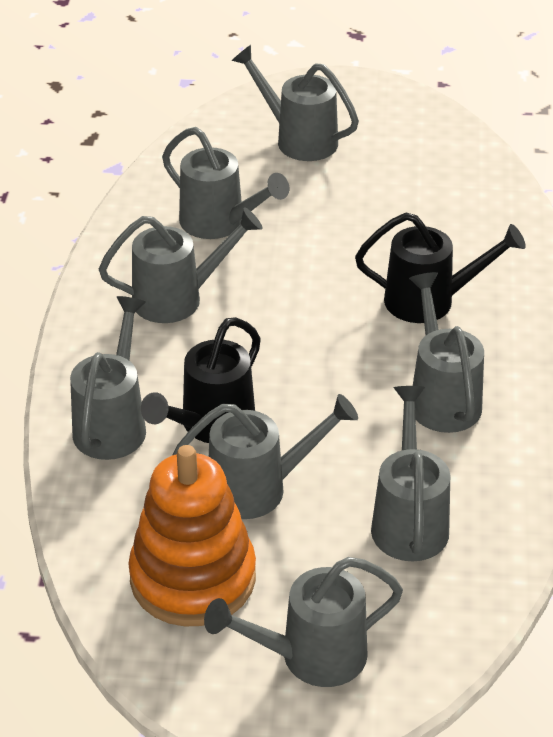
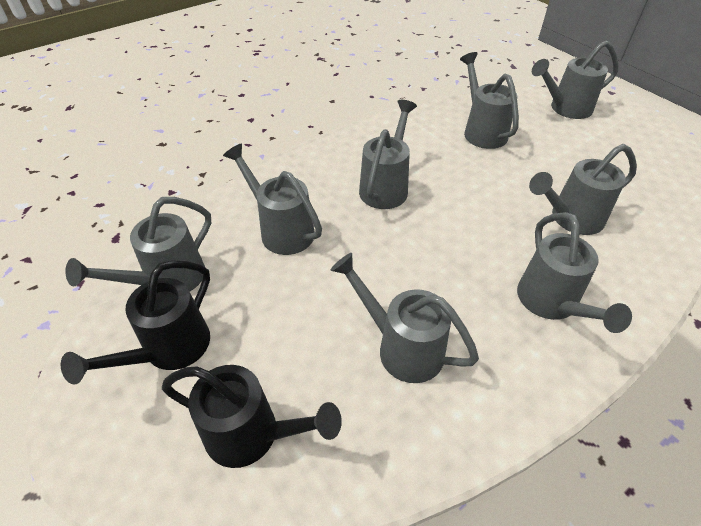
orange stacking toy: [128,445,256,626] = 1 -> none = 0

